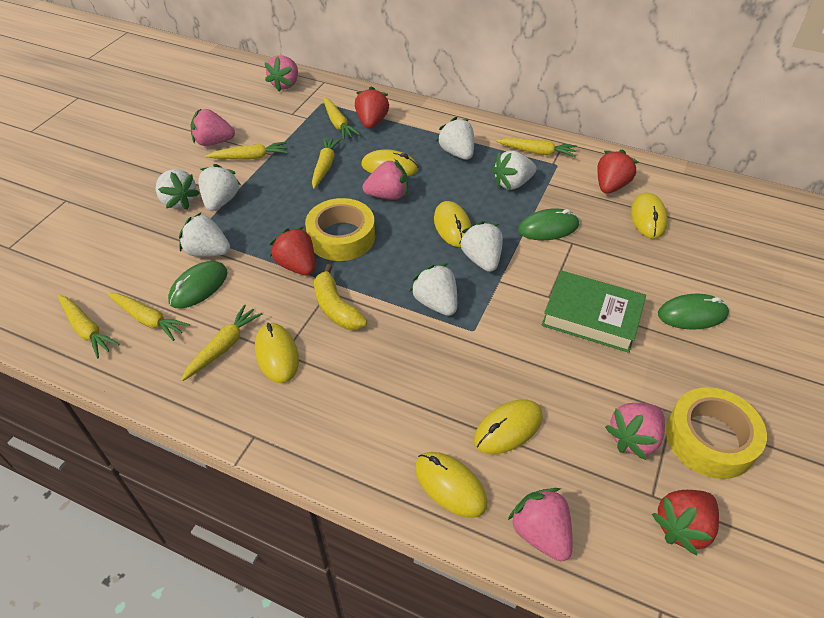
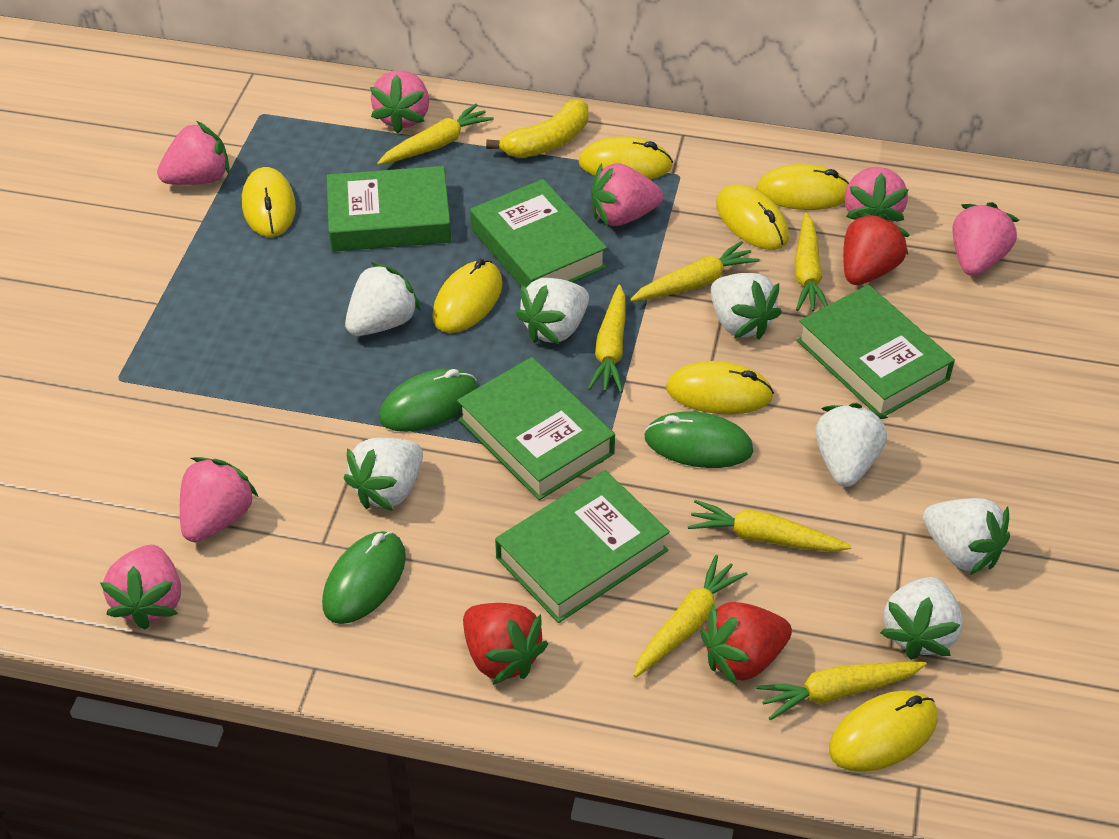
green book: [542,270,646,353] = 1 -> [327,166,451,252] [457,357,615,500] [470,179,607,288] [495,470,670,623] [797,285,955,416] = 5
pink strawberry: [191,108,235,146] [265,55,298,92] [362,159,408,200] [508,488,573,561] [605,403,665,460] = 5 -> [100,545,181,630] [157,121,230,185] [180,457,259,542] [370,70,429,133] [591,163,663,226] [845,167,909,222] [952,202,1019,276] = 7
red strawberry: [270,227,315,275] [355,86,389,129] [597,149,638,194] [652,490,719,555] = 4 -> [463,603,548,685] [700,602,792,685] [843,213,910,285] = 3
yellow mouse: [255,323,299,383] [361,149,419,176] [415,452,487,518] [434,201,471,247] [474,399,543,454] [631,192,668,239] = 6 -> [242,167,296,237] [432,259,503,333] [578,136,673,179] [666,361,774,414] [716,184,789,250] [756,164,849,210] [829,690,938,772] = 7
yellow tape: [305,198,375,261] [666,387,767,479] = 2 -> none = 0

